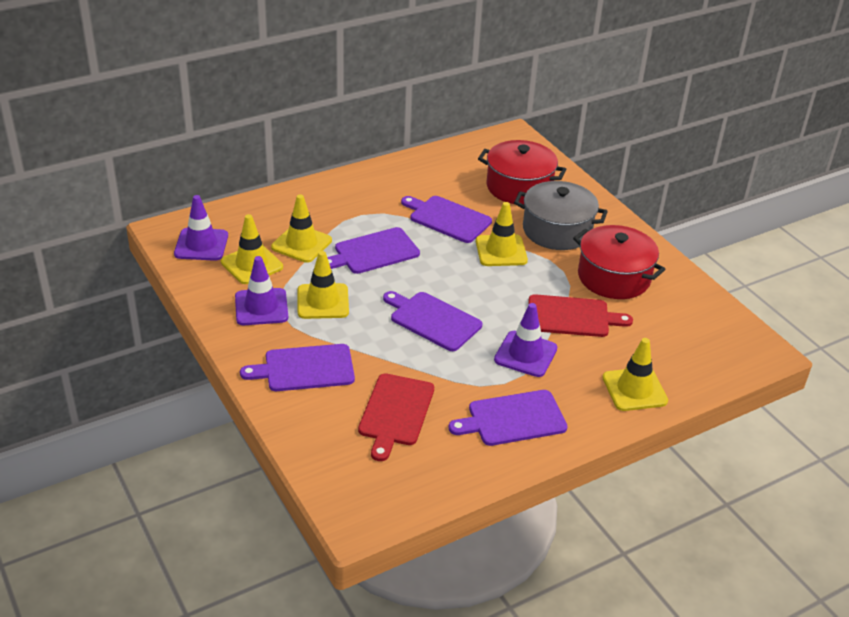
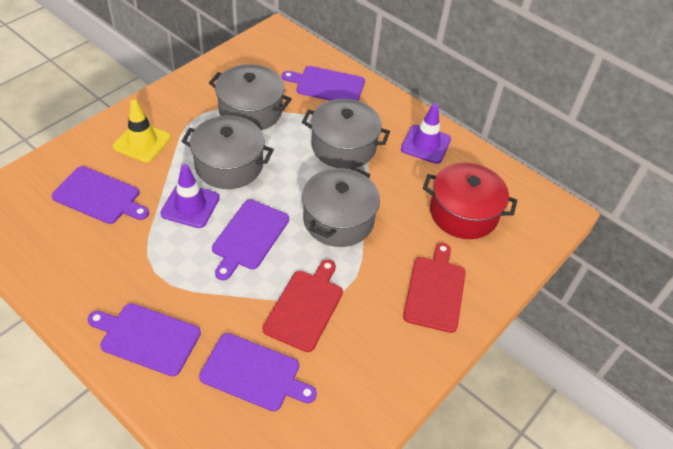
grey pot: [514,181,608,250] = 1 -> [182,116,274,189] [209,64,292,130] [302,99,390,169] [302,167,380,247] = 4
purple traffic cone: [174,195,228,261] [235,256,288,325] [494,303,557,377] = 3 -> [160,164,220,228] [401,103,451,164] = 2
red pot: [478,140,567,204] [573,225,665,299] = 2 -> [423,162,517,239] = 1
yellow traffic cone: [221,214,283,284] [271,194,332,263] [298,251,349,319] [476,202,528,266] [602,338,668,411] = 5 -> [113,100,171,162] = 1

